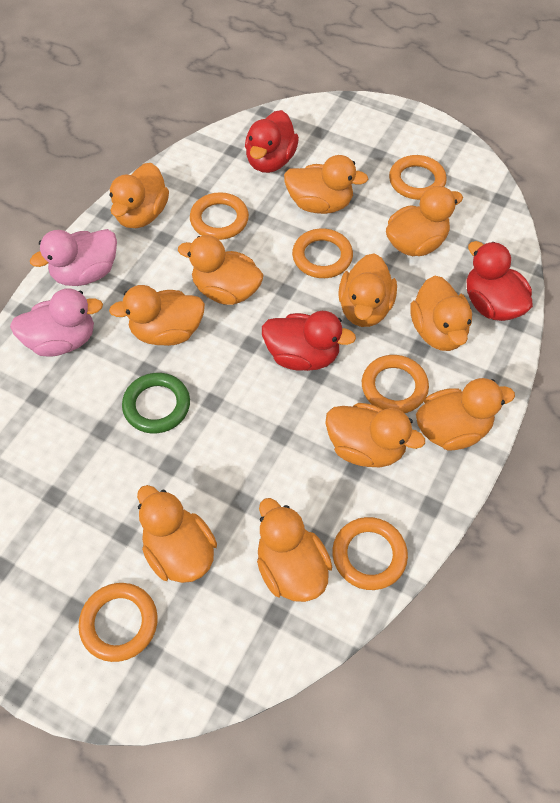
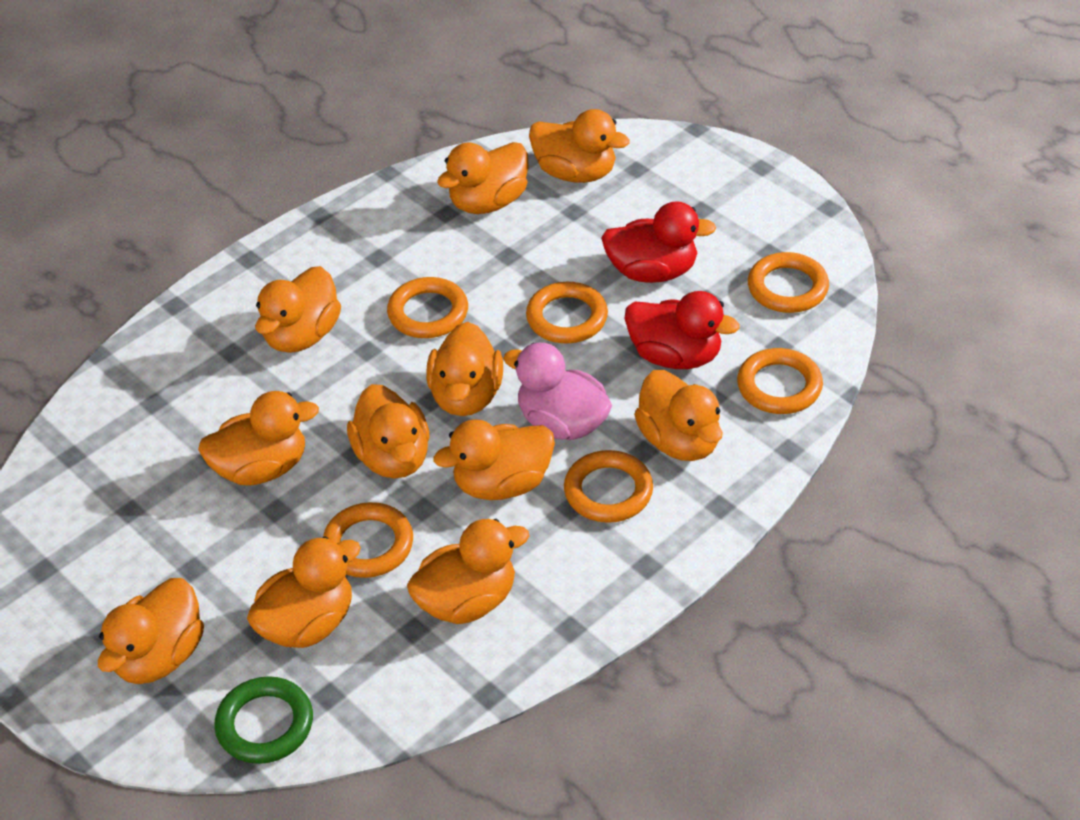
pink duck: [10,288,103,357] [30,229,117,286] = 2 -> [503,343,612,440] = 1
red duck: [245,110,299,173] [262,311,356,371] [467,241,533,321] = 3 -> [601,201,716,283] [625,291,740,369] = 2

